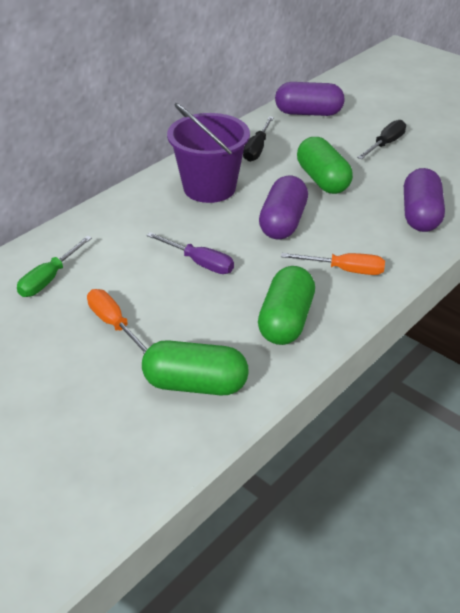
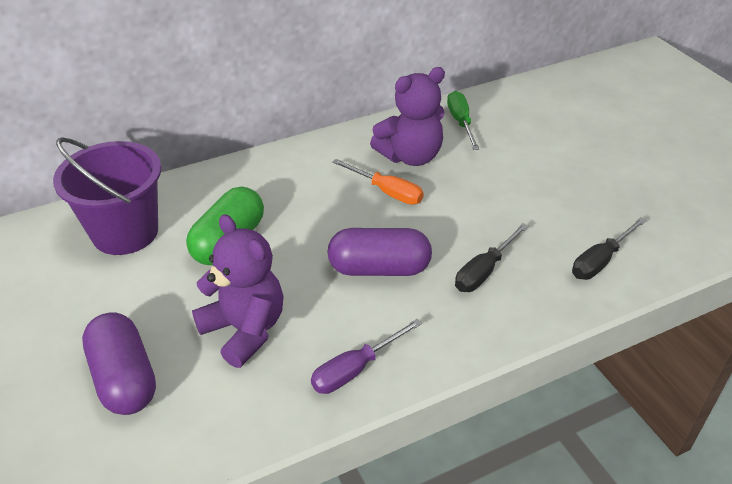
green capsule: [142,340,249,395] [258,266,315,345] [297,137,353,194] = 3 -> [186,187,264,265] = 1
orange screwdriver: [87,289,147,354] [281,253,385,275] = 2 -> [332,159,424,205] = 1
purple capsule: [259,176,308,240] [275,82,345,116] [404,168,445,232] = 3 -> [82,313,156,415] [327,228,432,276] = 2
purple teddy bear: none = 0 -> [192,214,284,368] [370,67,445,166] = 2

